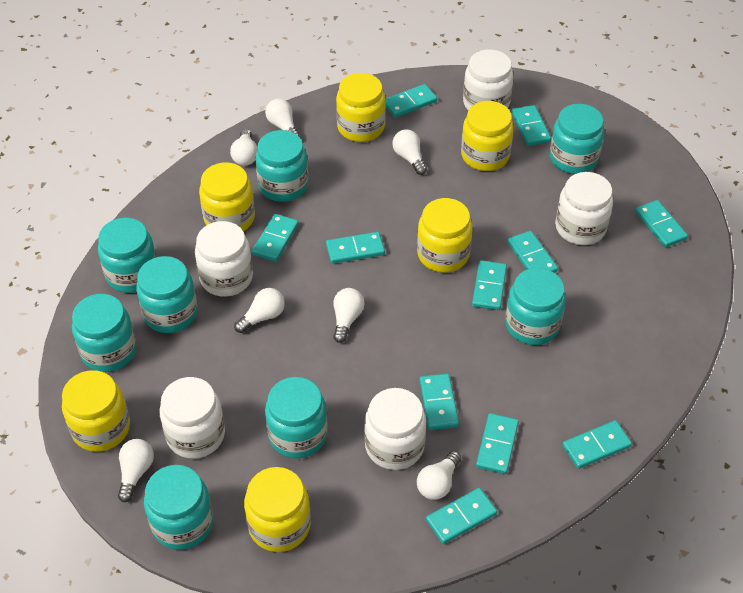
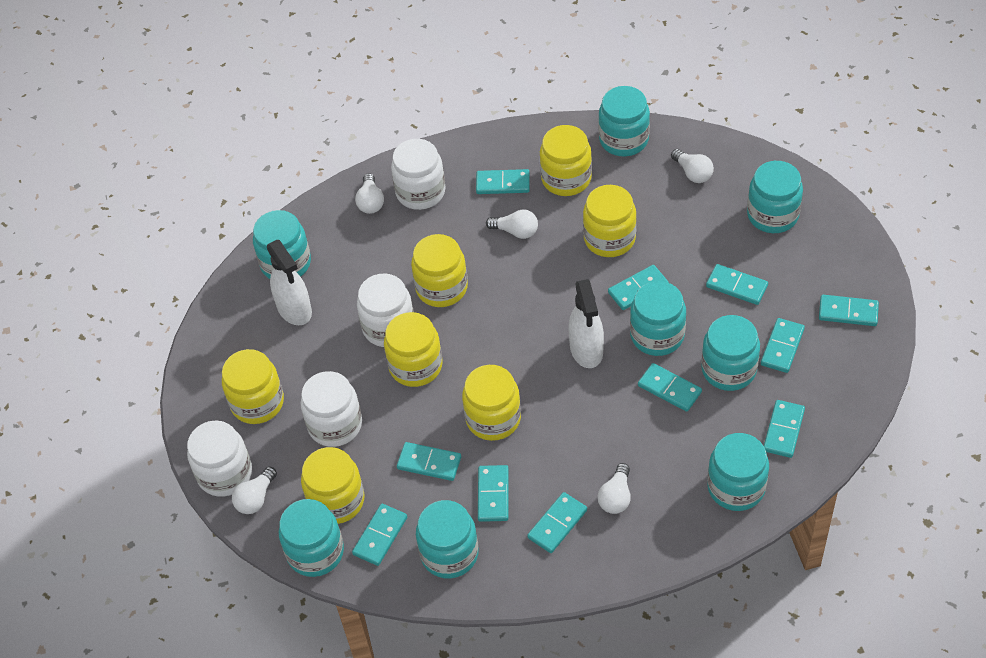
white jar: [159,377,225,459] [195,221,253,297] [364,388,426,470] [463,50,513,110] [555,172,613,245] = 5 -> [187,420,252,497] [301,371,362,447] [357,273,414,347] [391,139,446,210] = 4
white light bulb: [118,439,154,502] [230,129,257,166] [234,288,285,333] [265,99,300,137] [333,288,364,343] [392,129,427,175] [417,451,461,500] = 7 -> [232,467,277,514] [355,173,384,214] [486,209,538,239] [598,463,631,514] [671,149,714,183] = 5
white spray bottle: none = 0 -> [267,240,312,325] [569,279,604,368] = 2
yellow jar: [62,370,130,452] [199,162,255,231] [244,467,311,552] [336,73,386,142] [417,198,473,273] [461,101,514,171] = 6 -> [222,349,284,424] [301,447,365,524] [384,312,443,387] [411,234,468,307] [462,365,521,441] [540,125,592,196] [583,185,637,257] = 7

